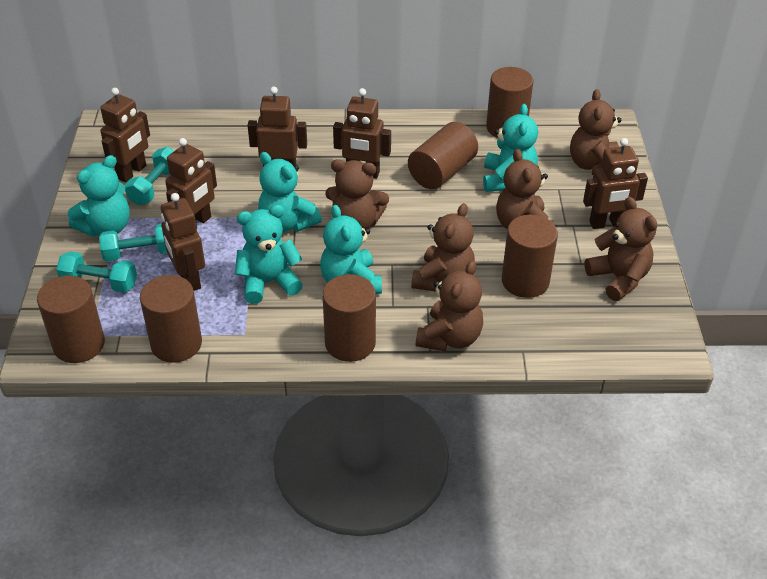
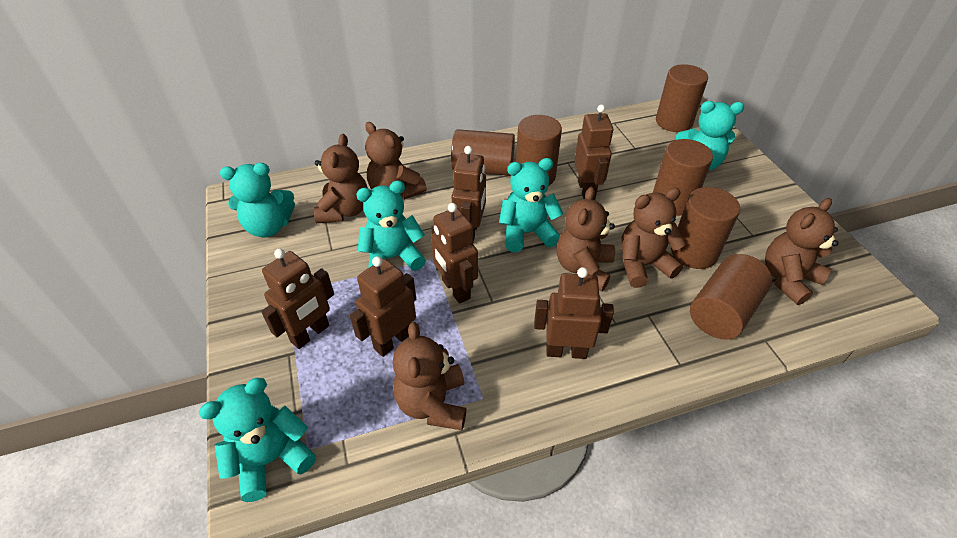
turquoise dumbbell: [56,251,137,293] [99,224,167,262] [125,147,174,205] = 3 -> none = 0

